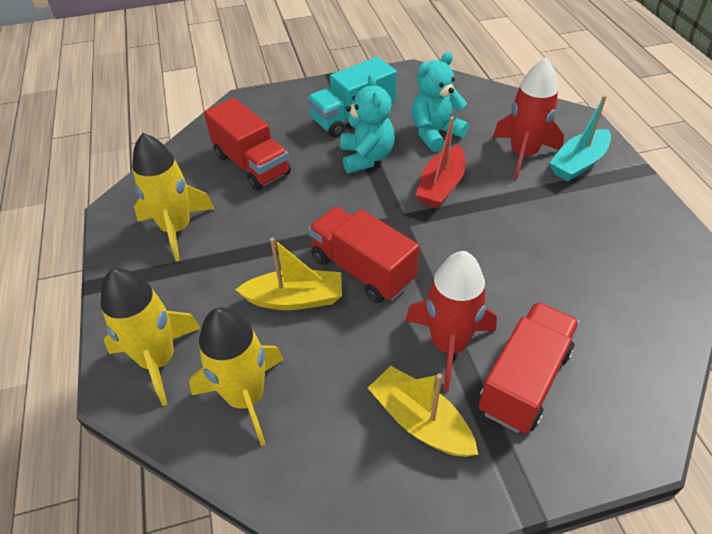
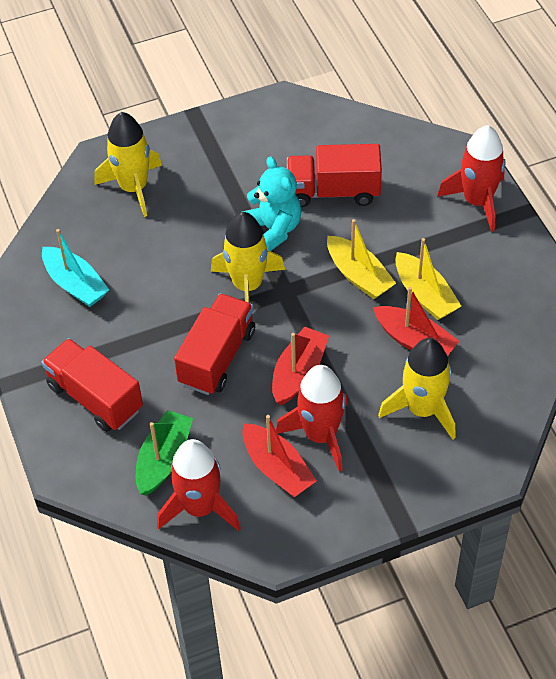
green boat: none = 0 -> [136,410,193,495] = 1
red boat: [416,117,466,208] = 1 -> [242,415,317,497] [272,327,329,405] [373,287,459,357] = 3
red rocket: [405,251,497,392] [493,58,564,180] = 2 -> [157,439,241,531] [276,365,348,472] [437,125,506,232] = 3
turquoise teddy bear: [340,74,395,173] [412,52,469,152] = 2 -> [242,156,301,251] = 1
turquoise truck: [307,57,397,137] = 1 -> none = 0

